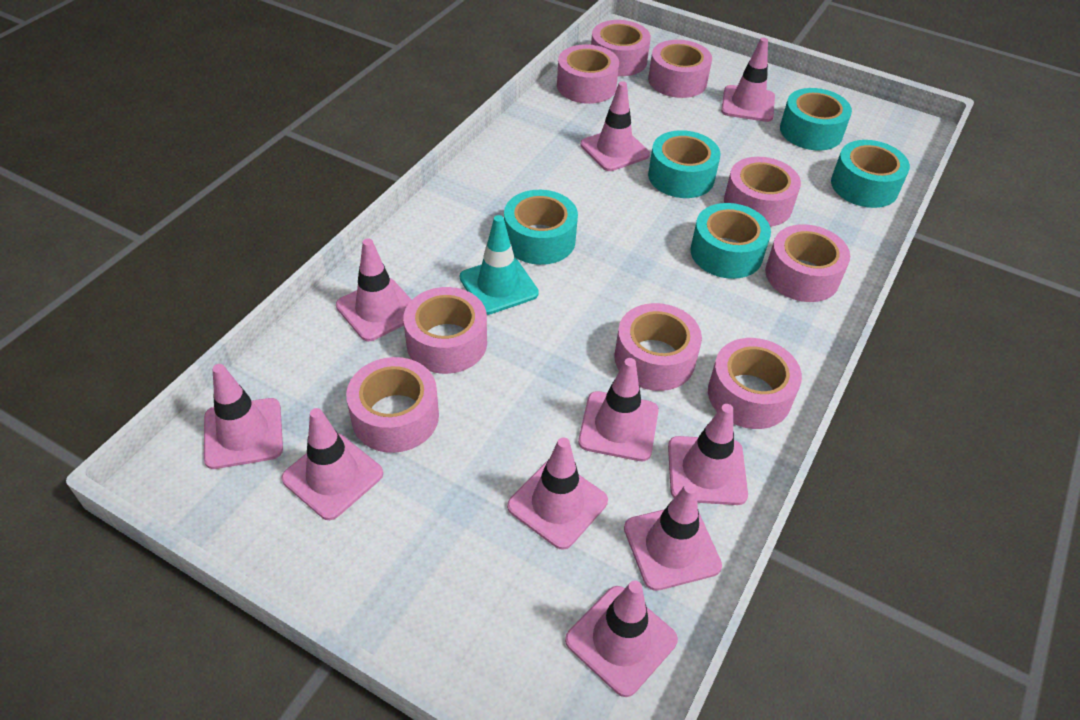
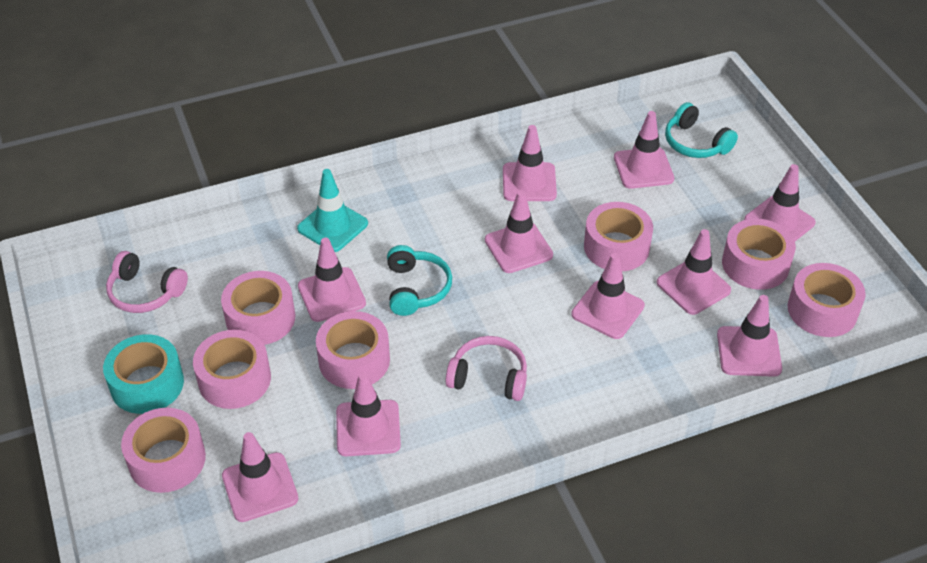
pink headphones: none = 0 -> [106,251,188,313] [446,336,527,401] = 2
pink tape: [346,357,439,453] [403,287,487,374] [557,44,619,104] [591,20,651,76] [614,303,702,391] [648,40,712,98] [708,338,802,429] [724,157,801,227] [765,224,850,302] = 9 -> [121,408,206,493] [193,330,271,409] [221,271,295,345] [316,311,390,389] [584,202,653,271] [722,219,796,290] [788,263,866,337] = 7
turquoise headphones: none = 0 -> [387,245,452,316] [665,102,738,158] = 2
turquoise tape: [504,190,578,265] [648,130,721,198] [691,203,771,279] [780,88,852,150] [831,140,910,208] = 5 -> [103,334,184,414] = 1

